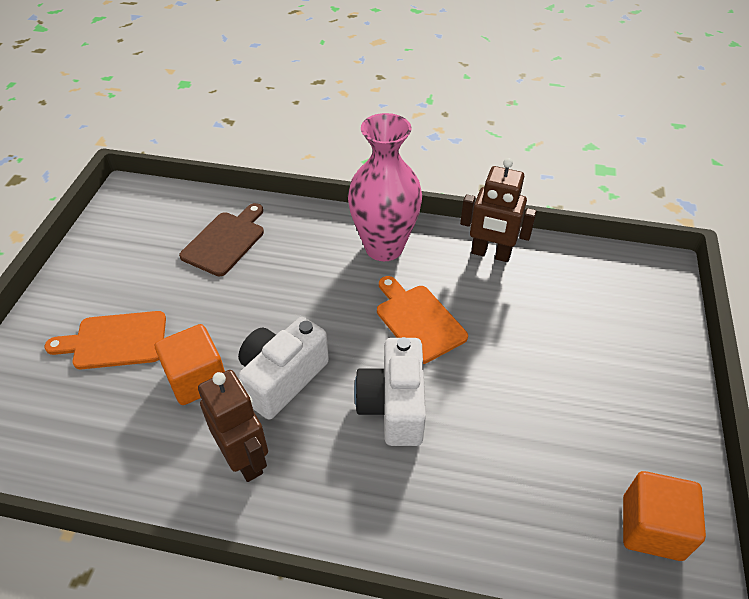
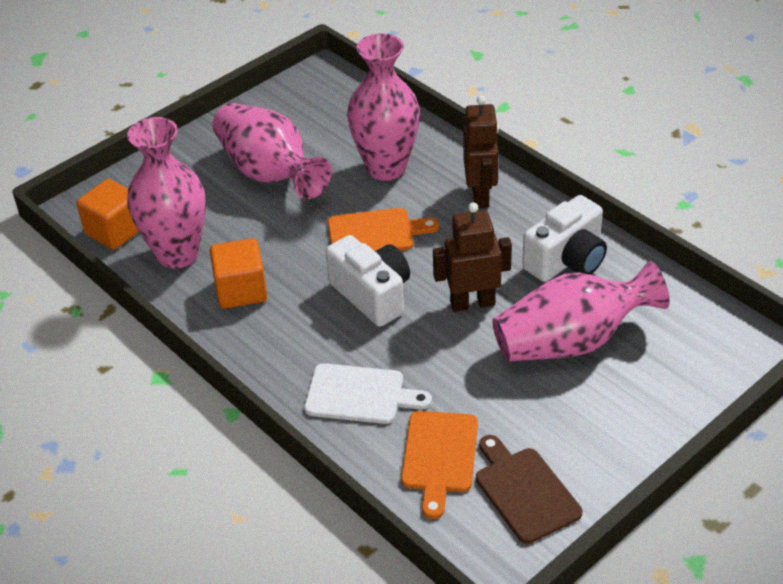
pink vase: [348,113,422,261] = 1 -> [127,117,206,269] [212,103,332,199] [347,33,420,181] [492,261,670,362] = 4
white cutting board: none = 0 -> [304,363,432,424] = 1

